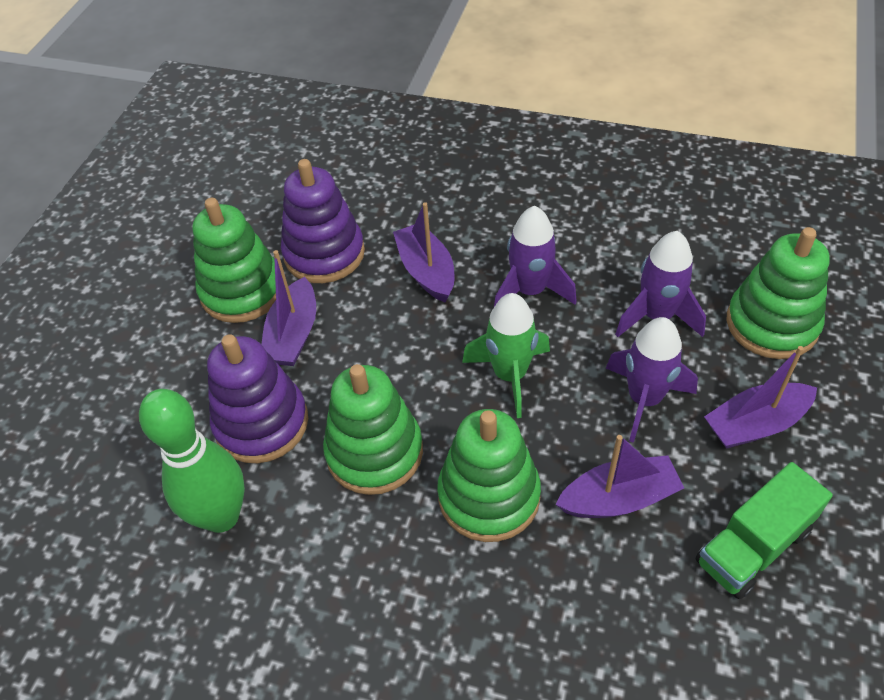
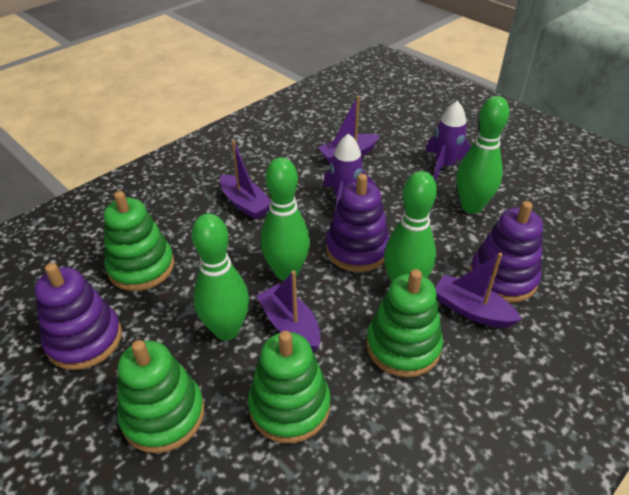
green bowling pin: [139,389,245,533] = 1 -> [191,213,249,340] [260,157,310,281] [384,171,437,283] [456,96,509,214] = 4
green rocket: [462,293,550,418] = 1 -> none = 0
green truck: [696,462,833,599] = 1 -> none = 0
purple rocket: [494,206,577,307] [606,317,698,443] [615,231,706,337] = 3 -> [323,133,376,211] [426,101,471,181] = 2
purple stacking toy: [207,334,308,463] [281,159,365,283] = 2 -> [35,263,122,370] [326,174,390,272] [470,201,543,303] = 3

